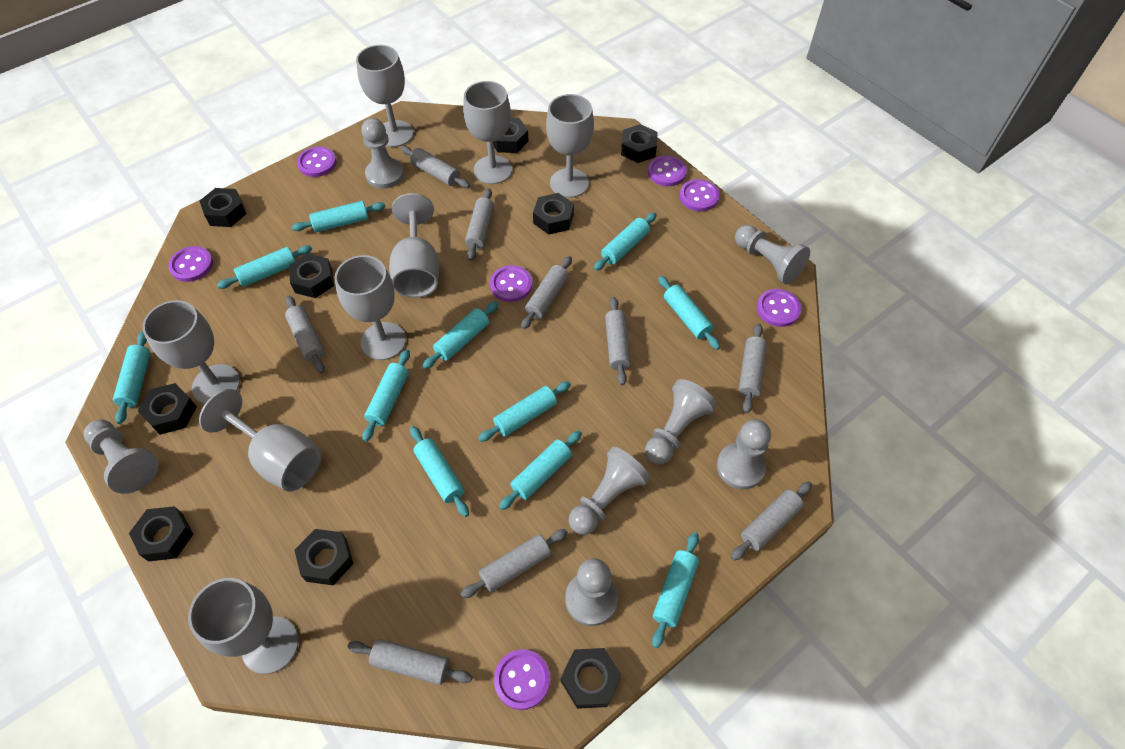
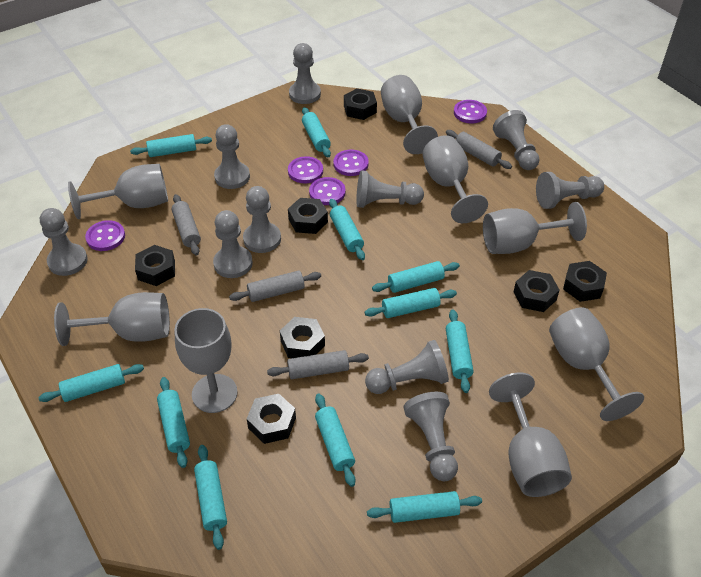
black nut: [129,506,193,562] [138,383,197,435] [200,188,246,227] [289,254,334,298] [294,529,354,585] [493,118,529,153] [533,193,574,235] [561,648,621,709] [621,124,658,163] = 9 -> [135,245,175,286] [247,394,296,444] [280,317,325,358] [288,198,328,234] [344,88,377,120] [514,270,560,312] [563,261,607,302] = 7
grey pawn: [84,420,159,494] [361,118,404,189] [565,558,618,626] [569,447,650,535] [645,379,717,465] [717,419,771,489] [735,225,810,285] = 7 -> [40,208,88,276] [213,210,253,278] [214,124,250,189] [243,186,281,253] [289,43,321,104] [356,170,424,208] [365,340,449,394] [403,392,458,481] [493,110,540,170] [536,172,604,209] = 10
grey rolling pin: [285,296,325,373] [347,639,472,685] [401,146,470,188] [461,529,568,598] [465,188,494,261] [521,256,572,329] [605,297,631,385] [731,482,812,561] [739,323,767,413] = 9 -> [171,194,201,255] [229,271,321,302] [267,350,369,379] [446,130,512,169] = 4
purple button: [168,246,213,282] [297,146,337,177] [490,265,532,302] [494,649,550,710] [648,155,687,186] [680,179,720,211] [757,289,801,327] = 7 -> [85,220,125,251] [288,156,323,183] [309,177,346,205] [333,149,369,176] [454,100,487,123] = 5

